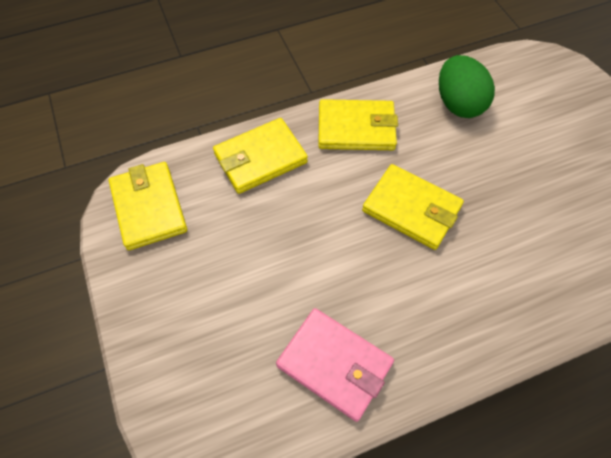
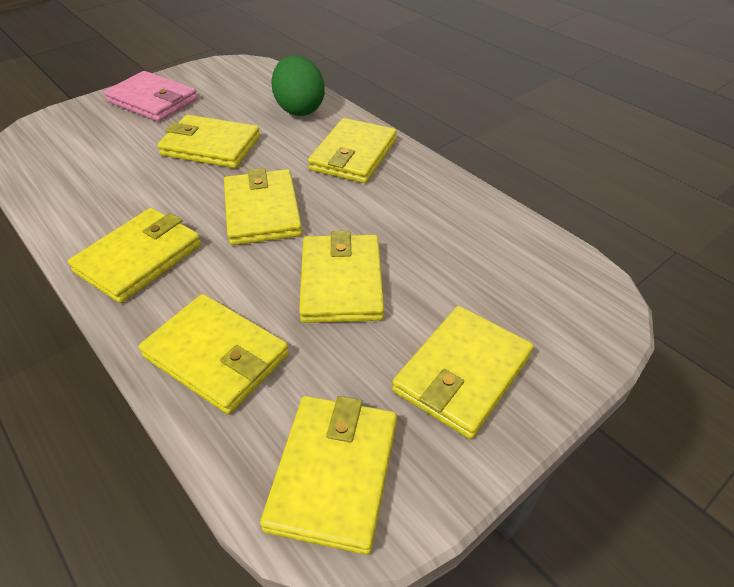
yellow wallet: [109,162,187,250] [213,118,308,194] [318,99,398,150] [362,164,464,250] = 4 -> [68,208,202,303] [139,294,289,414] [157,115,260,168] [224,168,302,245] [260,396,397,555] [299,231,384,323] [308,118,397,183] [392,306,534,439] = 8

